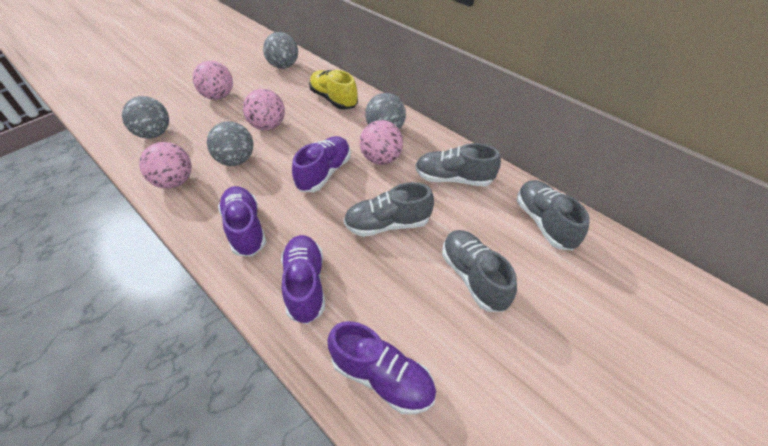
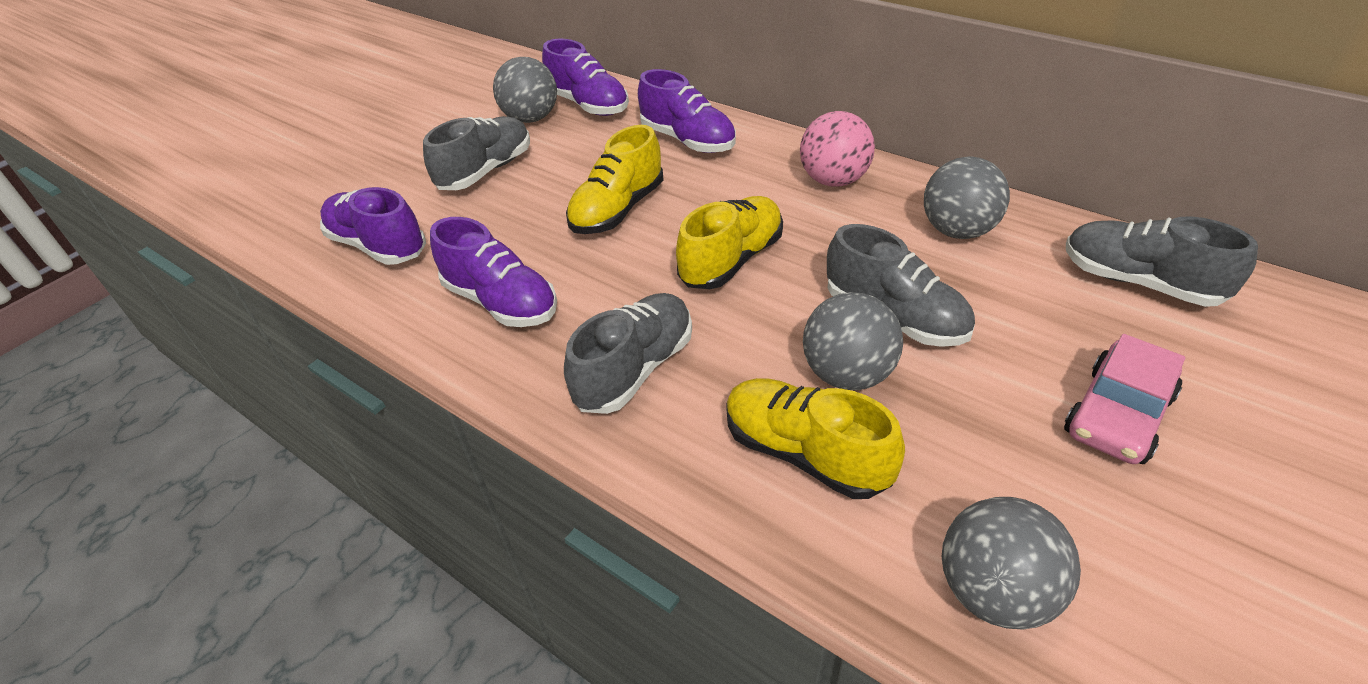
pink ball: [139,142,192,189] [193,61,233,100] [243,89,285,130] [359,120,403,165] = 4 -> [800,111,875,187] = 1
pink car: none = 0 -> [1064,334,1185,464] = 1
yellow shoe: [309,70,358,110] = 1 -> [566,125,664,234] [676,196,783,289] [726,378,905,499] = 3

